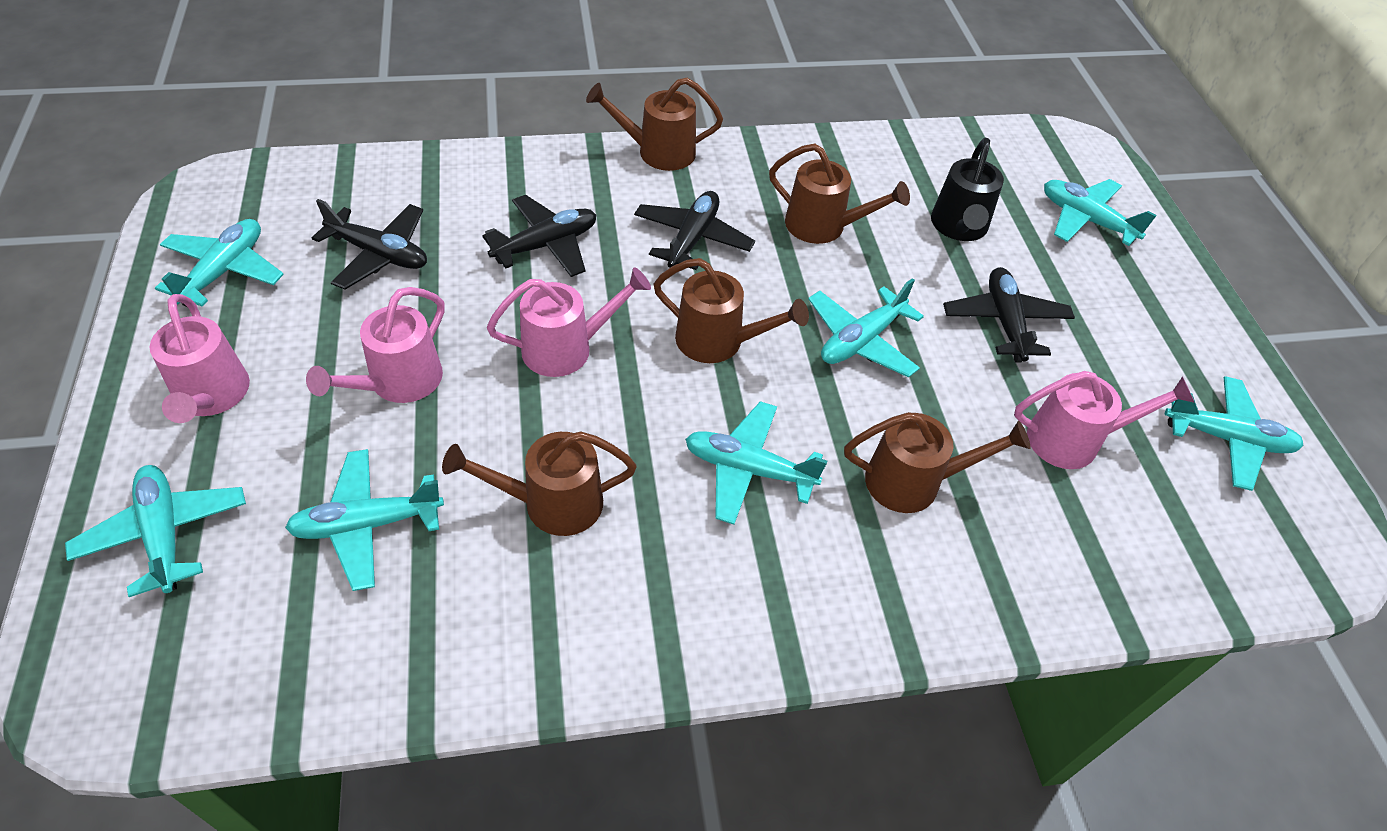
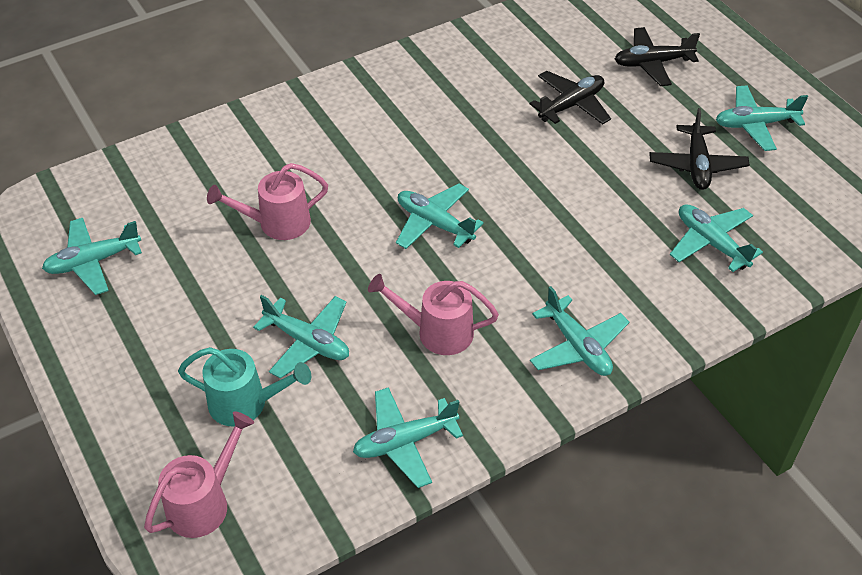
black plane: [312,199,427,290] [482,195,596,277] [634,191,755,270] [943,267,1075,363] = 4 -> [530,71,611,124] [615,27,700,86] [649,108,750,190] = 3
black watering can: [931,138,1004,241] = 1 -> none = 0
brown watering can: [442,431,637,536] [586,78,723,171] [654,258,809,363] [769,144,910,244] [844,412,1031,513] = 5 -> none = 0
pink watering can: [150,294,250,423] [306,287,445,403] [487,267,651,377] [1014,371,1195,469] = 4 -> [144,411,254,538] [207,163,328,240] [368,274,499,355] = 3
turquoise watering can: none = 0 -> [178,347,311,427] = 1

